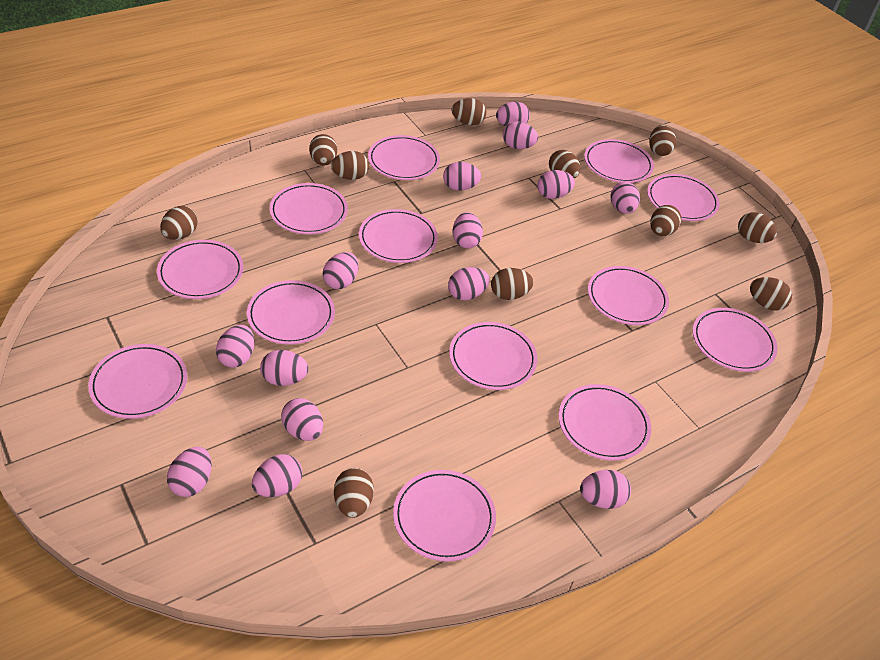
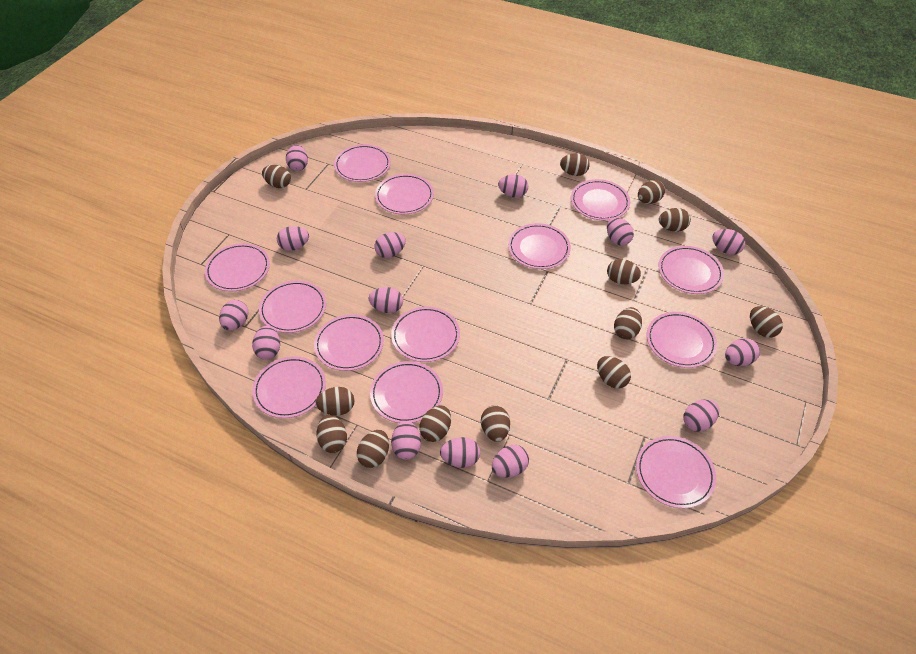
brown egg: [160,206,198,240] [309,134,337,166] [331,151,369,180] [334,468,374,518] [452,98,486,126] [491,268,534,300] [549,150,580,178] [649,125,676,156] [650,205,681,236] [738,212,777,243] [750,277,792,311] = 11 -> [262,165,291,188] [316,387,355,416] [317,415,347,453] [357,430,389,468] [419,405,451,442] [481,405,510,442] [560,153,590,176] [597,356,631,389] [607,259,641,284] [614,307,642,340] [638,180,665,204] [659,208,691,232] [750,306,783,338] = 13

